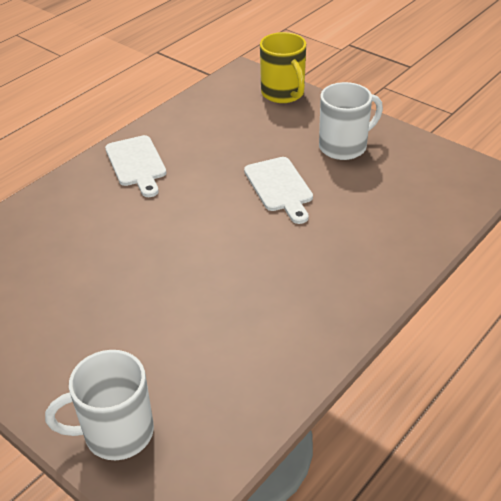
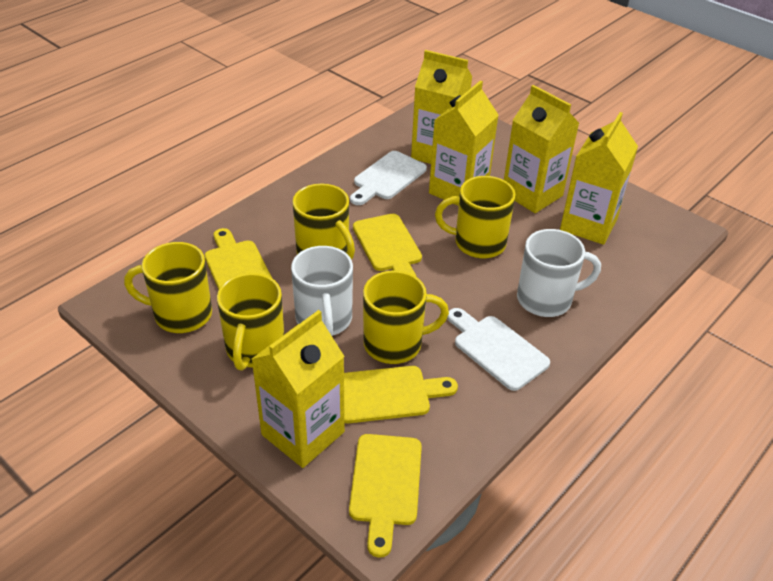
yellow carton: none = 0 -> [251,310,345,468] [411,50,472,164] [429,80,499,206] [504,85,579,213] [560,112,638,245] = 5
yellow cutting board: none = 0 -> [205,228,273,290] [344,366,458,423] [349,434,422,558] [353,214,422,276] = 4
yellow mug: [260,32,306,103] = 1 -> [124,242,212,333] [217,273,284,371] [292,184,355,260] [363,271,449,364] [435,176,516,258] = 5

